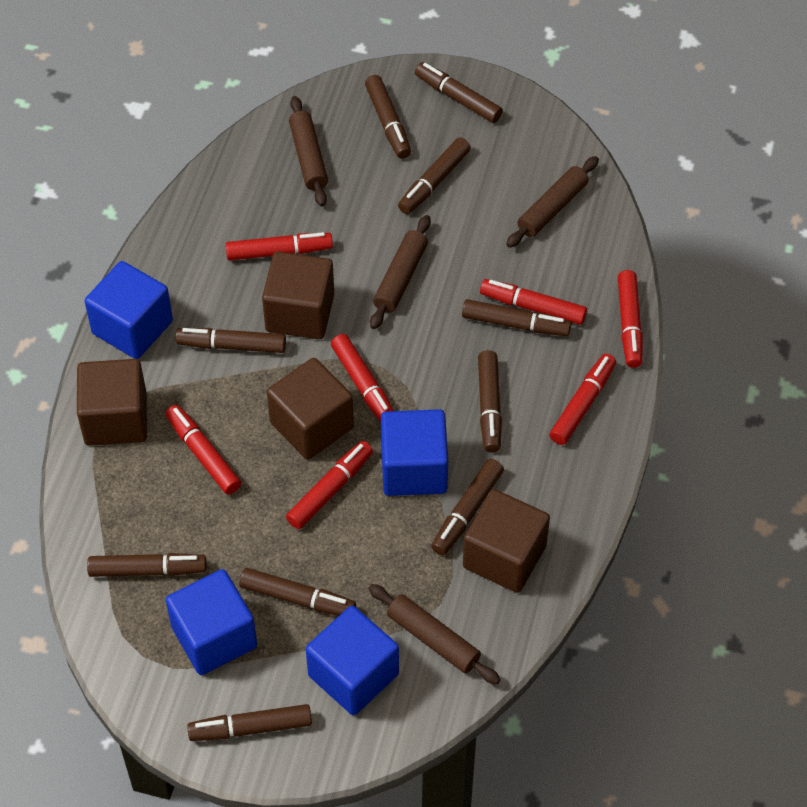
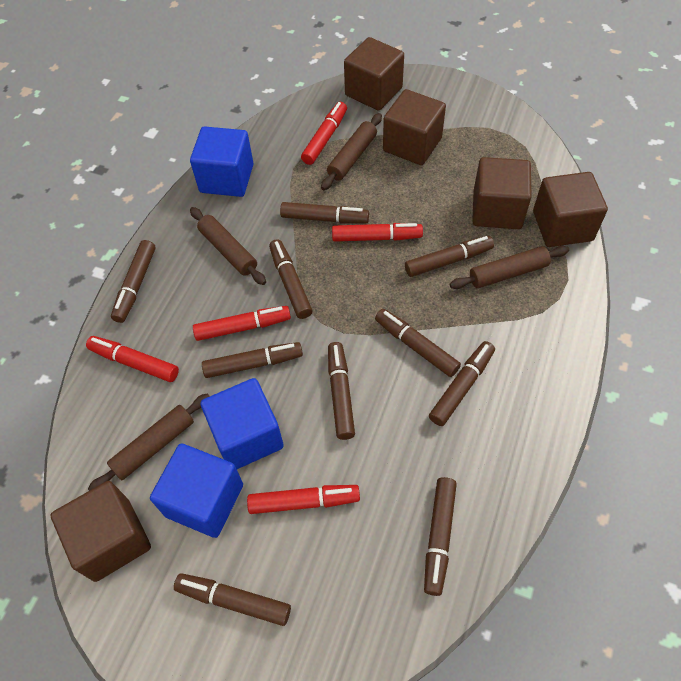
blue cube: [85,261,173,359] [166,569,257,675] [306,606,399,716] [381,409,448,496] = 4 -> [150,444,243,538] [190,126,254,197] [201,378,284,469] = 3
brown cube: [77,359,147,446] [262,252,334,339] [267,358,354,460] [463,489,550,593] = 4 -> [51,481,151,582] [344,37,404,111] [383,89,446,165] [472,157,532,229] [533,172,608,247] = 5
red marker: [165,405,241,495] [226,232,333,260] [286,441,373,529] [331,334,394,422] [480,279,587,325] [549,354,616,445] [618,270,643,368] = 7 -> [86,336,179,382] [193,306,291,341] [247,485,360,514] [301,102,347,165] [332,223,423,242] = 5

